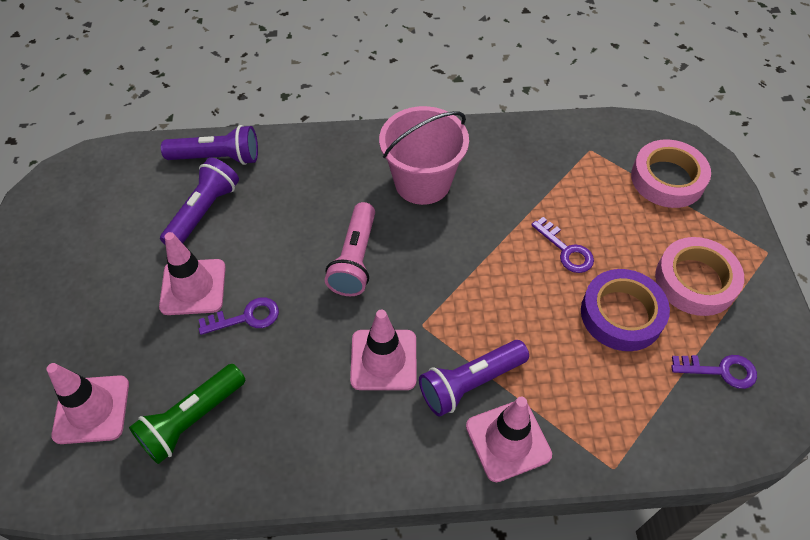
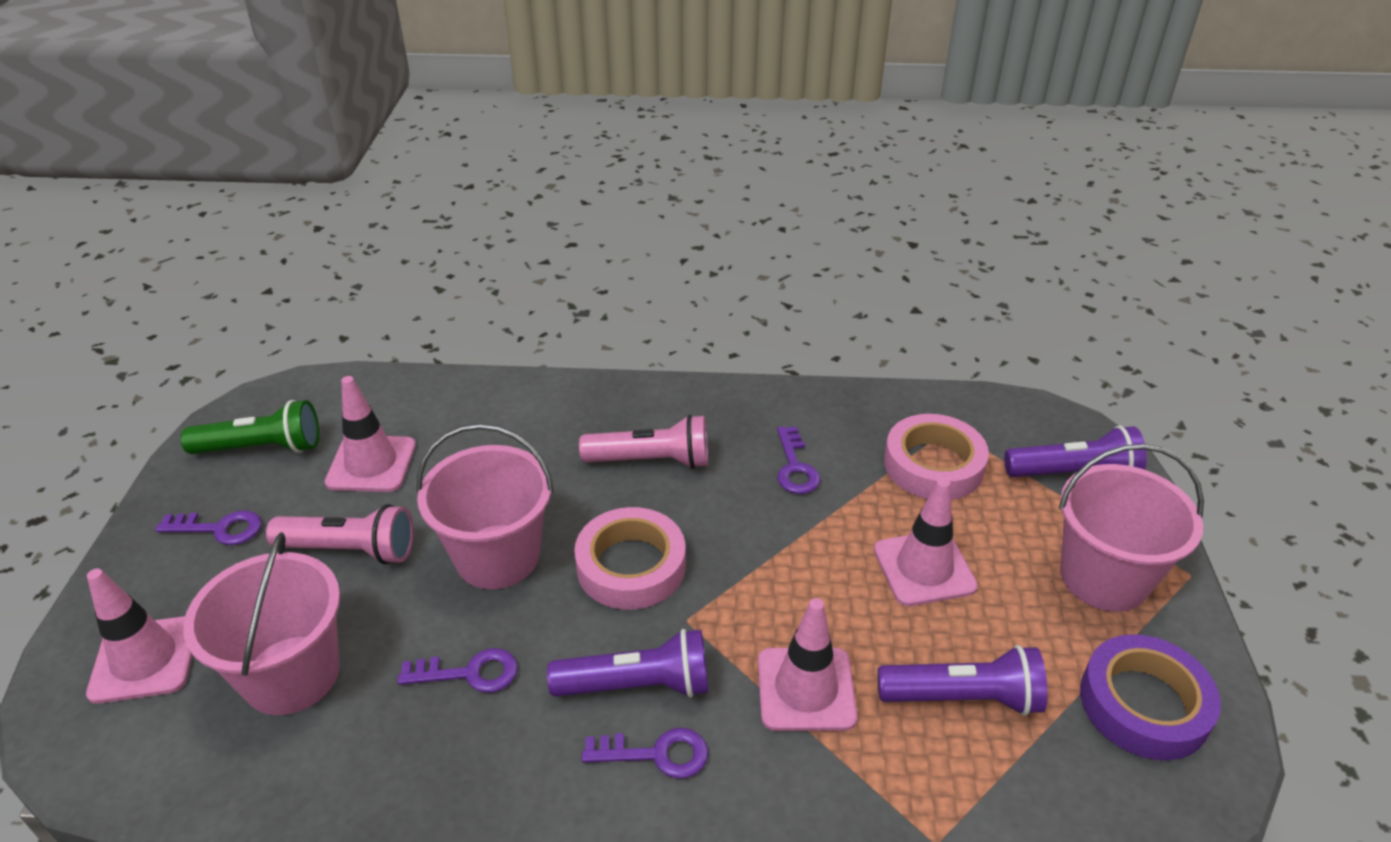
pink bucket: [379,106,469,205] = 1 -> [183,532,340,715] [417,424,554,589] [1059,444,1204,612] = 3
pink flashlight: [325,202,375,296] = 1 -> [266,504,414,565] [579,415,708,469] = 2
purple key: [199,297,279,335] [531,217,594,273] [671,355,757,389] = 3 -> [155,511,262,545] [398,648,518,693] [582,728,708,778] [777,427,821,494] = 4

